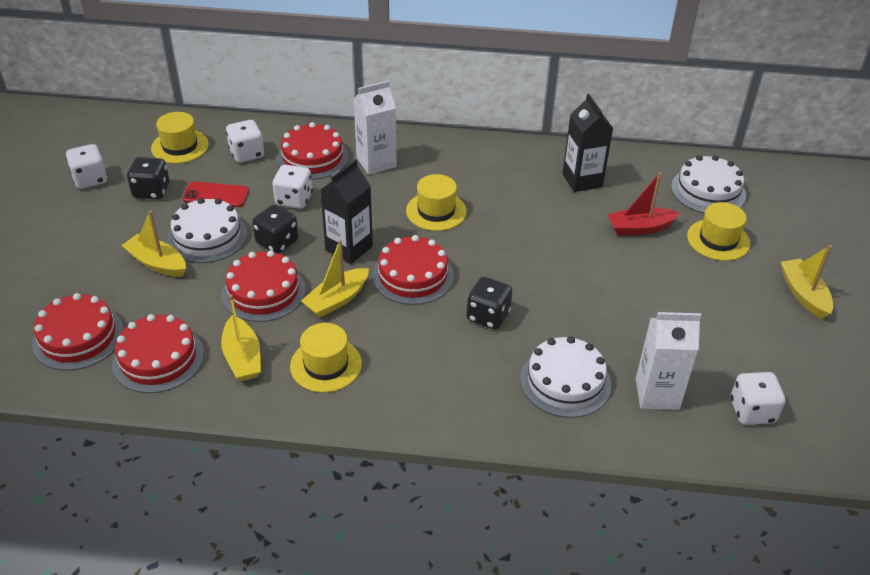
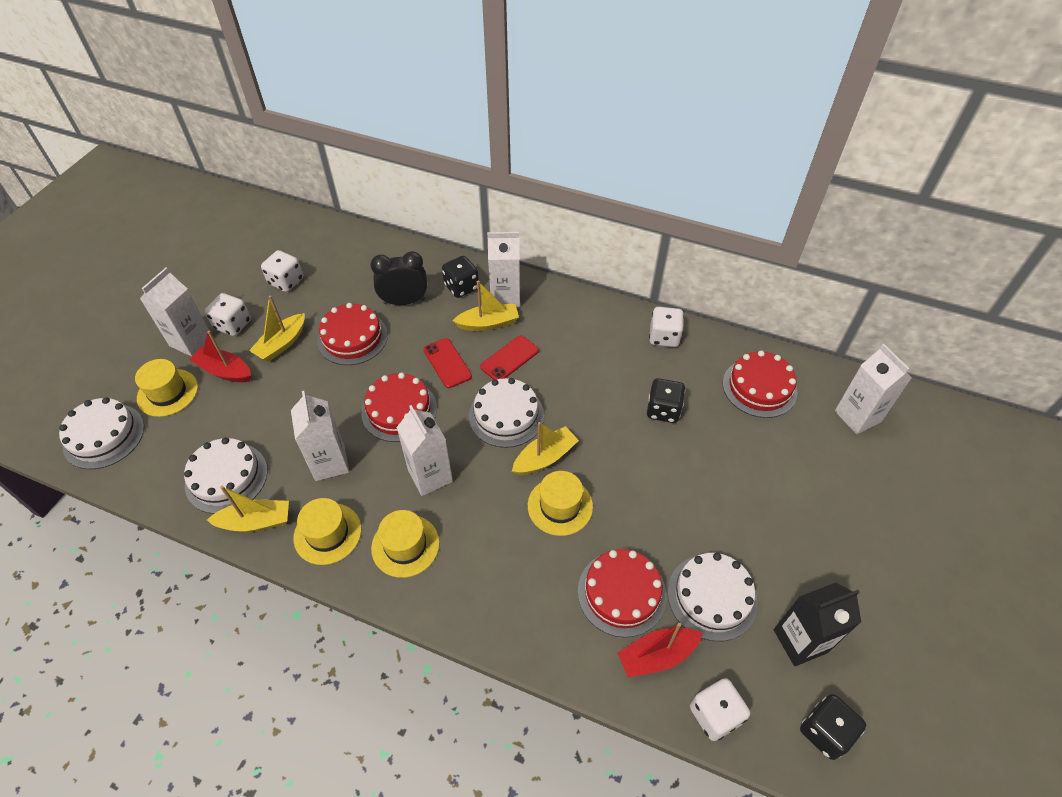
black carton: [320,159,373,264] [562,94,613,192] = 2 -> [774,583,861,666] = 1
black clock: none = 0 -> [370,251,427,305] = 1
red boat: [608,173,680,235] = 1 -> [189,331,251,382] [617,623,703,678] = 2
red cake: [32,293,123,370] [112,314,204,393] [221,250,306,322] [277,122,349,180] [372,235,454,305] = 5 -> [317,303,388,365] [361,372,437,442] [578,549,667,637] [723,350,798,418] = 4
red phone: [183,181,249,207] = 1 -> [423,338,472,388] [480,336,539,380] = 2
white cake: [167,198,247,263] [520,336,611,418] [671,155,746,213] = 3 -> [59,397,144,469] [184,437,268,514] [469,378,544,448] [667,553,758,641] = 4
white carton: [354,81,397,175] [636,312,701,410] = 2 -> [140,267,209,357] [291,391,349,481] [396,405,453,496] [487,232,520,307] [835,344,912,434] = 5

